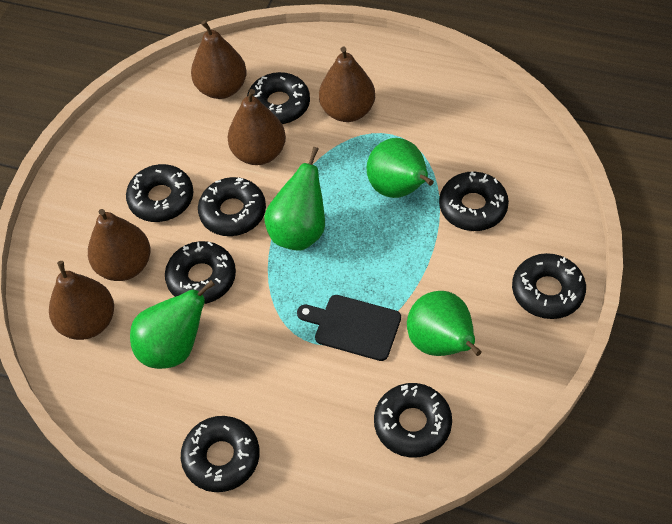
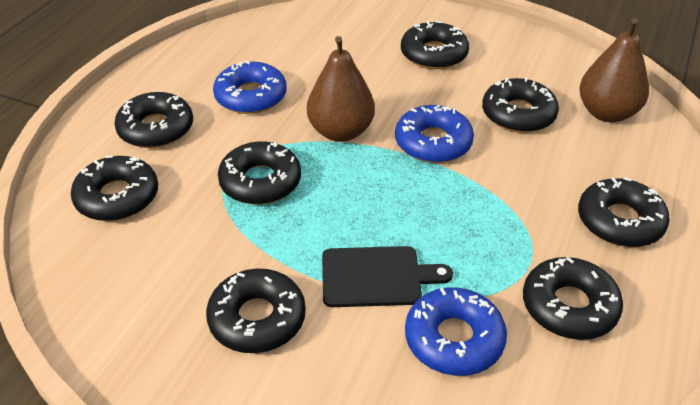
blue donut: none = 0 -> [213,61,287,114] [395,105,474,163] [405,287,507,376] = 3
brown pear: [49,261,114,340] [88,209,150,281] [191,20,247,99] [228,89,286,165] [319,46,375,122] = 5 -> [307,36,375,142] [579,18,649,122] = 2
green pear: [130,280,215,369] [264,147,325,250] [367,138,434,198] [407,291,482,356] = 4 -> none = 0

